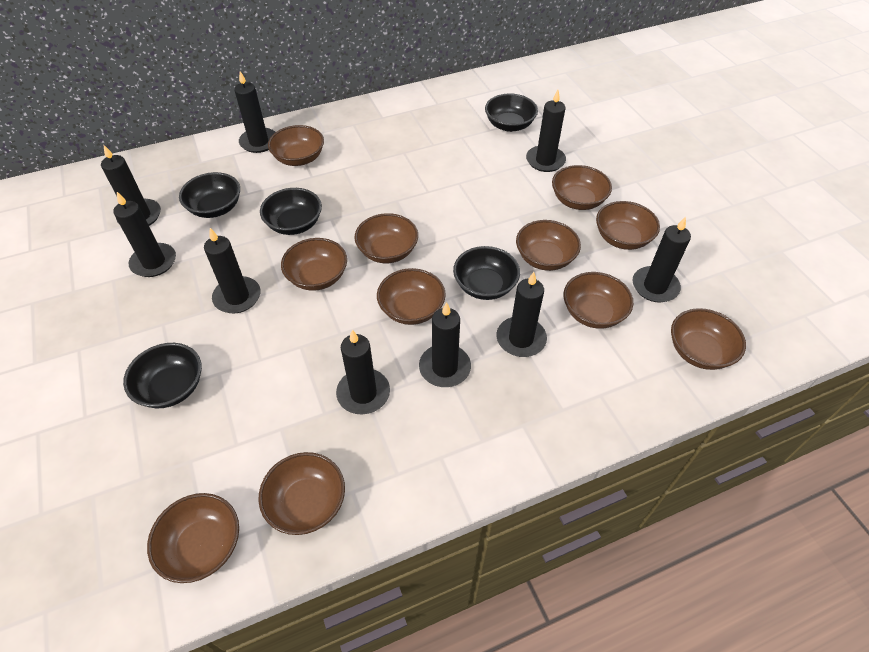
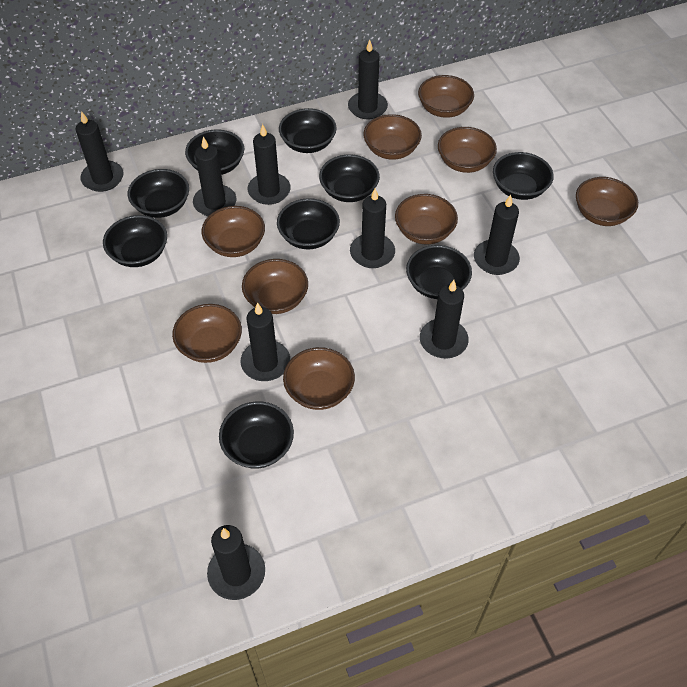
black bowl: [123,343,202,408] [179,172,240,218] [260,188,322,235] [453,246,520,300] [485,94,538,132] = 5 -> [103,215,167,267] [128,169,189,218] [185,129,244,175] [219,401,294,469] [277,198,340,249] [279,108,337,153] [319,155,380,202] [406,245,472,299] [493,152,554,200] = 9
brown bowl: [147,493,239,583] [258,452,345,535] [268,125,324,166] [281,238,347,291] [355,213,418,263] [377,268,446,325] [516,220,581,271] [552,165,612,210] [563,272,633,329] [596,201,660,250] [671,308,746,370] = 11 -> [172,304,242,363] [202,206,265,257] [242,259,308,314] [283,347,355,410] [363,114,422,160] [395,194,458,244] [418,75,474,118] [438,127,497,173] [576,177,638,226] = 9

